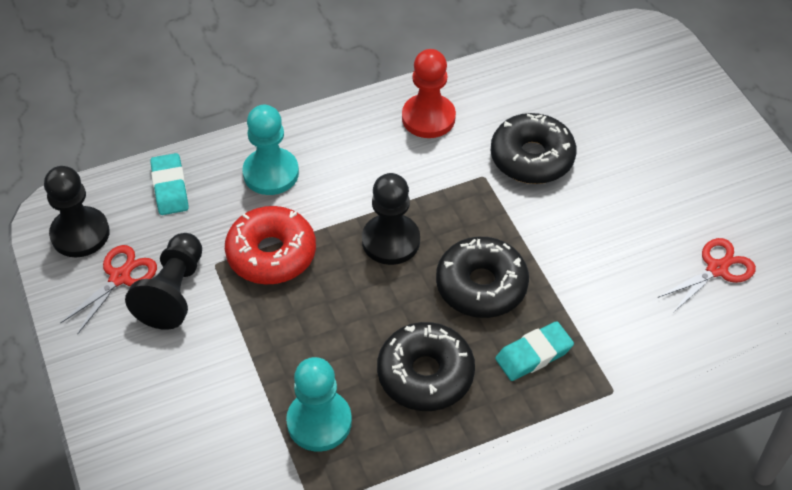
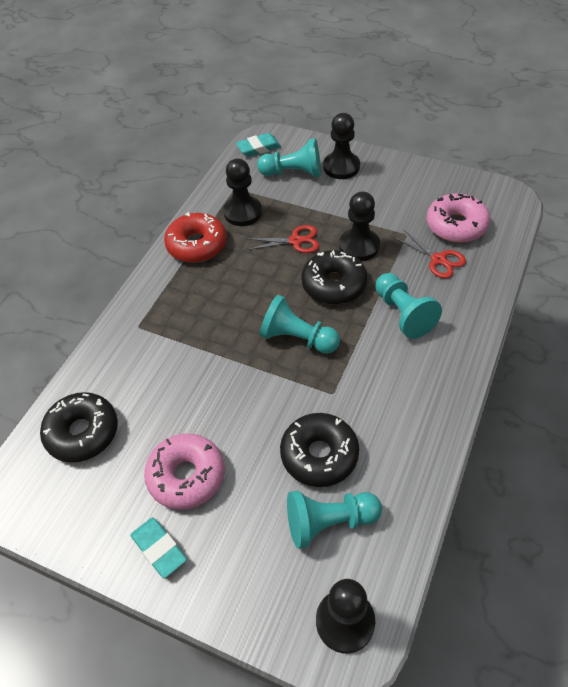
black pawn: [44,166,110,257] [125,233,202,330] [362,173,420,265] = 3 -> [223,158,262,226] [316,579,375,653] [323,113,360,179] [339,191,380,261] = 4
pink donut: none = 0 -> [144,433,225,510] [427,193,490,243] = 2
red pawn: [402,49,456,138] = 1 -> none = 0
turquoise pawn: [242,105,299,195] [286,357,352,452] = 2 -> [257,138,321,177] [260,295,340,354] [287,491,382,549] [375,273,442,339] = 4

